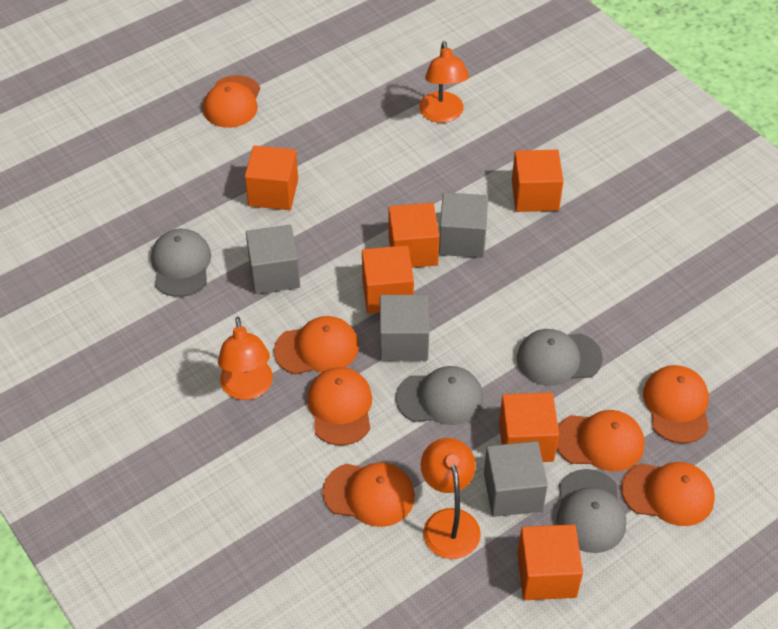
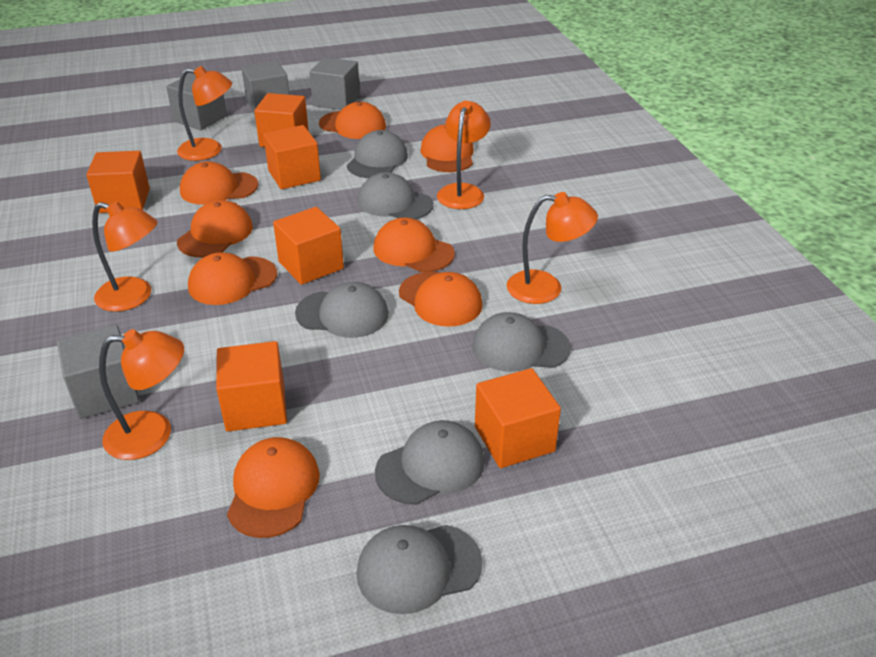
grey cap: [151,229,211,297] [396,366,483,425] [517,329,603,386] [557,469,626,553] = 4 -> [295,282,389,338] [347,130,408,178] [357,172,434,219] [357,525,483,614] [375,420,485,505] [472,312,571,372] = 6
orange cap: [203,75,260,128] [274,316,359,374] [307,367,372,446] [323,462,415,527] [557,410,645,471] [621,462,715,526] [643,365,709,444] = 7 -> [177,200,253,257] [180,162,258,205] [188,252,277,305] [227,437,320,538] [319,102,386,139] [373,217,455,272] [399,272,483,327] [420,124,474,172] = 8
orange lamp: [218,317,273,400] [419,41,469,123] [421,438,481,559] = 3 -> [92,201,157,312] [99,329,184,460] [177,66,232,161] [437,101,491,209] [506,192,598,304] = 5

